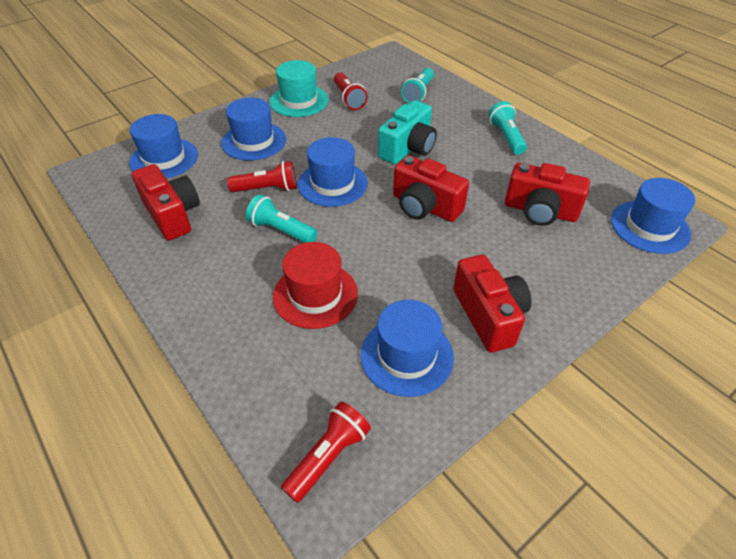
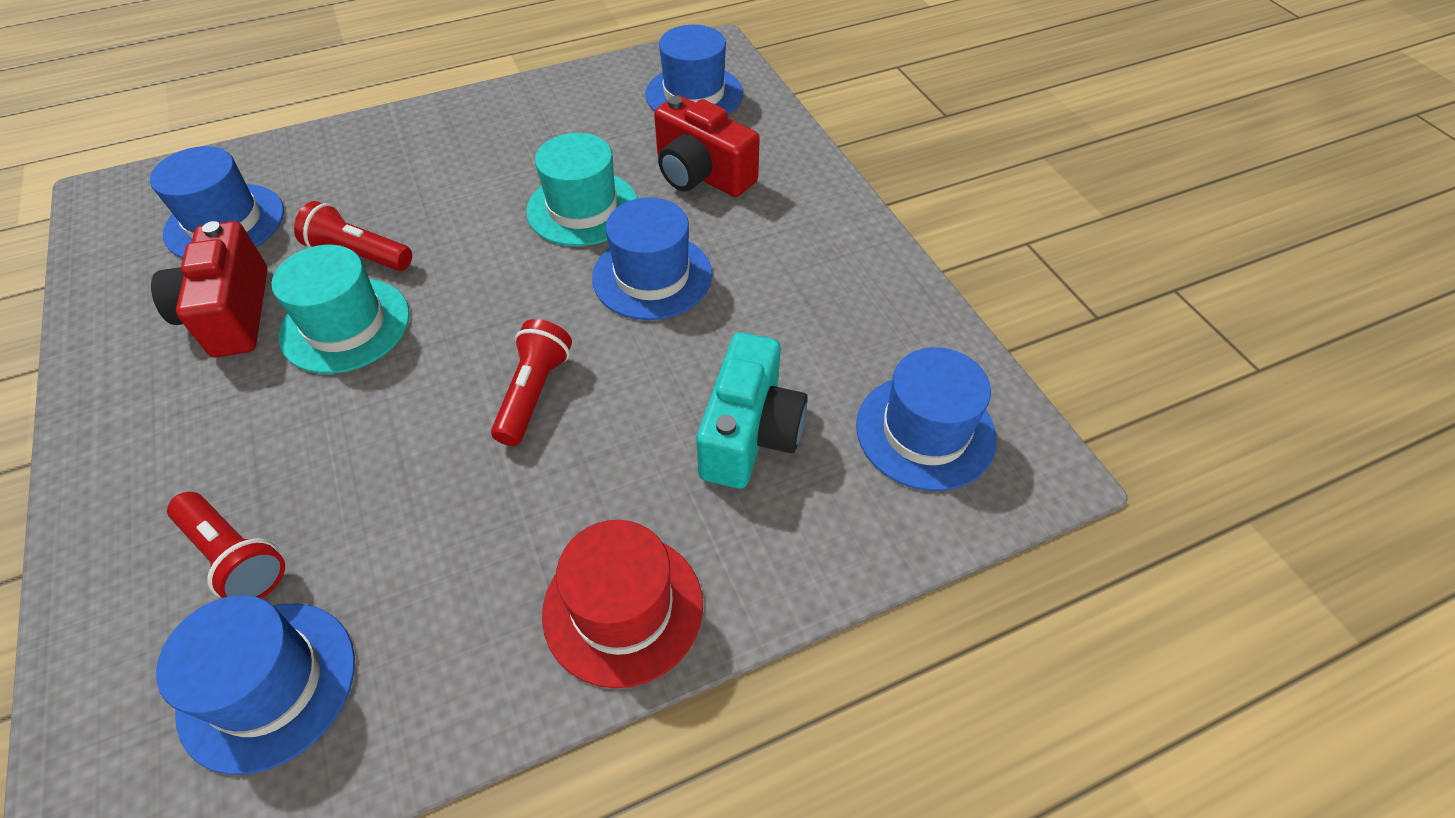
red camera: [132,164,200,240] [393,155,469,222] [453,255,532,352] [505,163,590,226] = 4 -> [151,221,268,357] [654,95,760,197] = 2
turquoise flashlight: [246,194,318,243] [401,68,434,103] [489,101,527,155] = 3 -> none = 0
turquoise hat: [270,60,329,117] = 1 -> [271,245,409,374] [526,133,638,246] = 2

